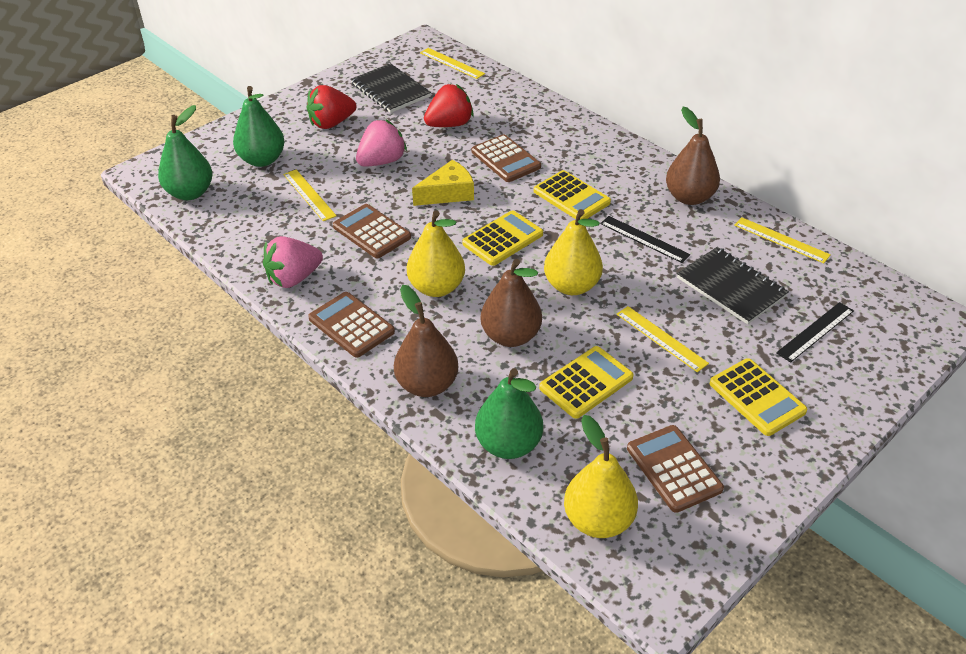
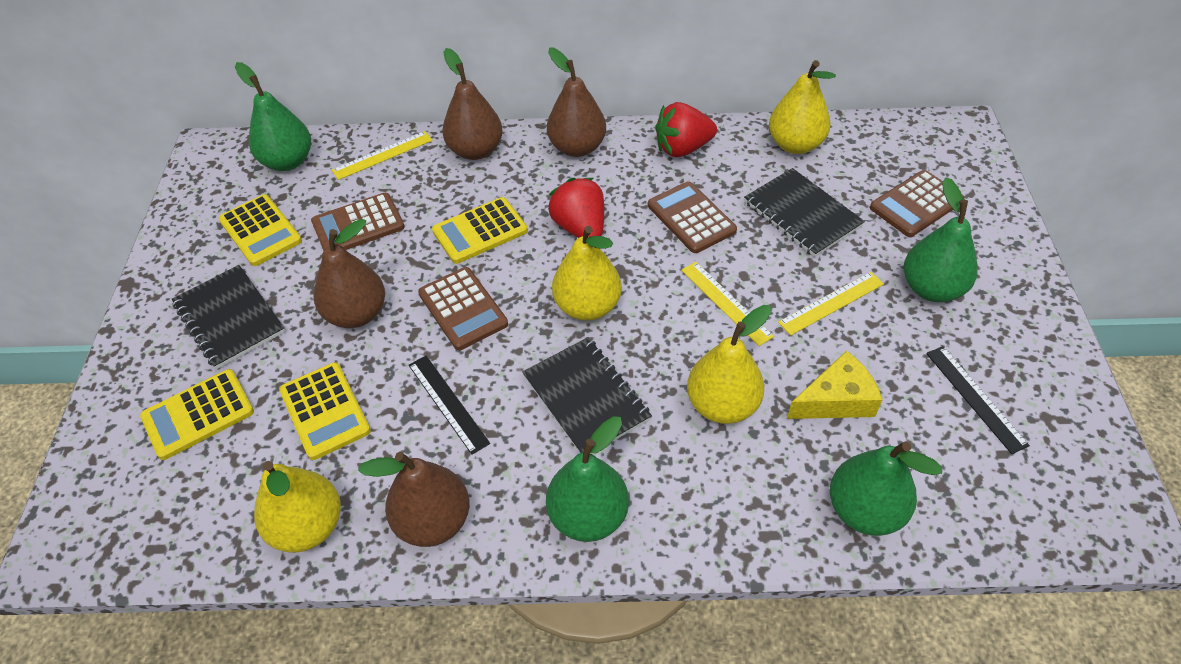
black notebook: [350,63,431,113] [677,247,789,325] = 2 -> [172,265,285,369] [522,337,652,454] [744,168,865,257] = 3
brown pear: [394,285,458,397] [481,259,542,347] [666,107,720,205] = 3 -> [314,219,385,328] [358,452,470,547] [442,48,503,160] [547,47,606,157] = 4
green pear: [158,105,212,200] [233,86,285,167] [475,368,543,459] = 3 -> [235,62,311,171] [546,416,629,542] [830,441,942,536] [904,177,978,302] = 4
pink strawberry: [263,236,323,288] [356,120,407,167] = 2 -> none = 0
yellow pear: [407,210,465,297] [544,209,603,295] [564,415,638,538] = 3 -> [254,461,341,553] [552,226,622,321] [687,305,771,424] [769,60,836,154] = 4
yellow ruler: [283,170,337,221] [420,48,485,79] [617,306,709,372] [734,217,831,263] = 4 -> [332,131,433,180] [681,262,774,346] [778,272,884,335] = 3

